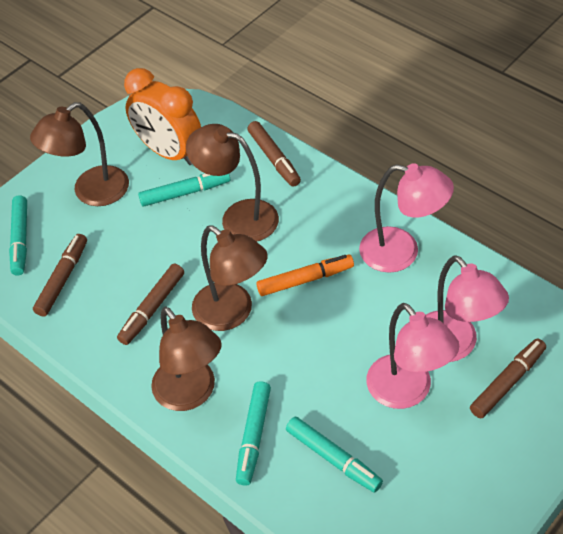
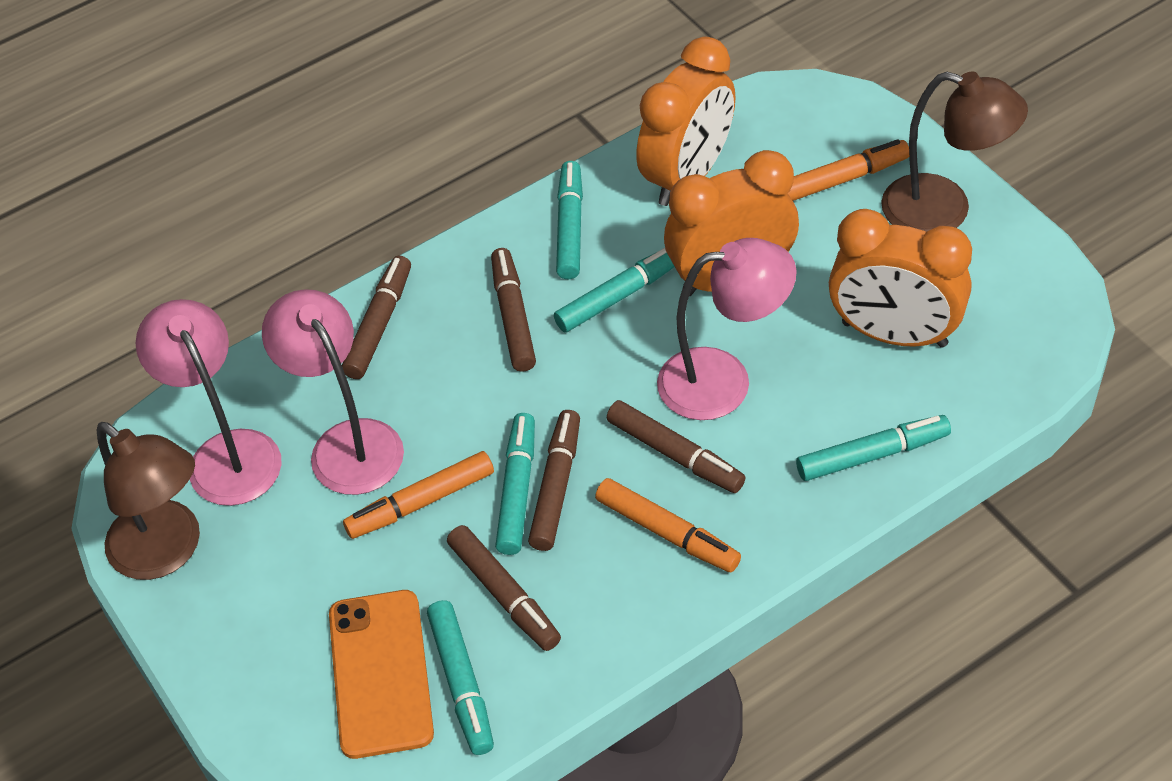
brown lamp: [30,102,129,206] [151,306,222,411] [186,124,279,242] [192,226,268,331] = 4 -> [97,422,200,580] [881,71,1028,232] = 2
brown marker: [33,234,87,317] [117,264,184,345] [247,121,301,187] [470,338,546,418] = 4 -> [342,256,411,379] [447,525,561,651] [491,248,536,372] [528,410,580,551] [607,400,746,493] = 5
orange clock: [124,68,201,165] = 1 -> [636,36,735,206] [664,150,799,296] [829,209,972,348] = 3
orange marker: [257,254,354,296] = 1 -> [343,451,494,539] [595,478,741,572] [788,139,909,201] = 3
orange phone: none = 0 -> [329,590,434,759] = 1
turquoise marker: [9,195,27,276] [138,173,230,207] [236,381,271,486] [286,417,383,493] = 4 -> [427,600,494,755] [495,413,535,555] [554,248,675,333] [556,161,583,279] [796,415,951,481] = 5

